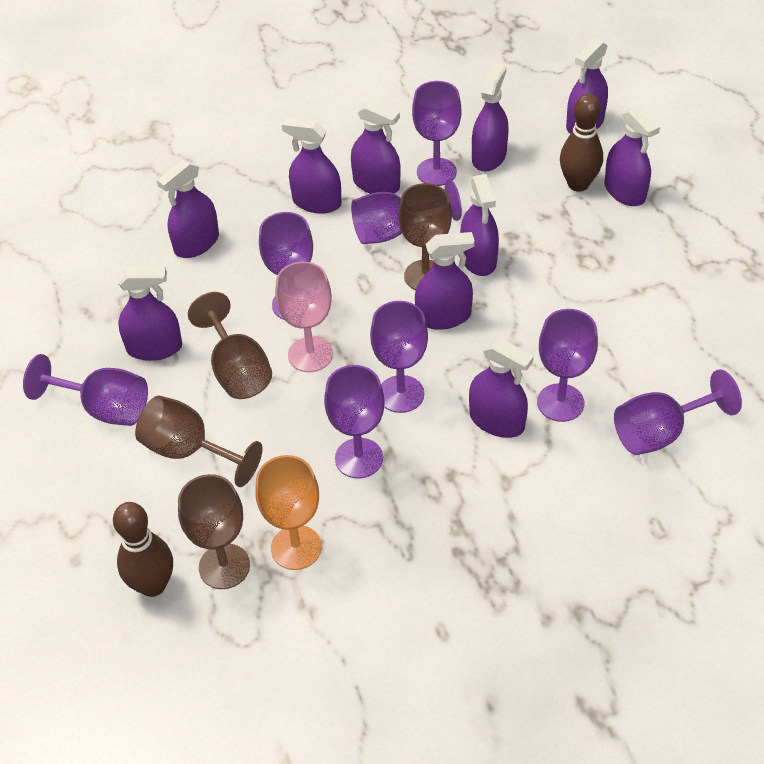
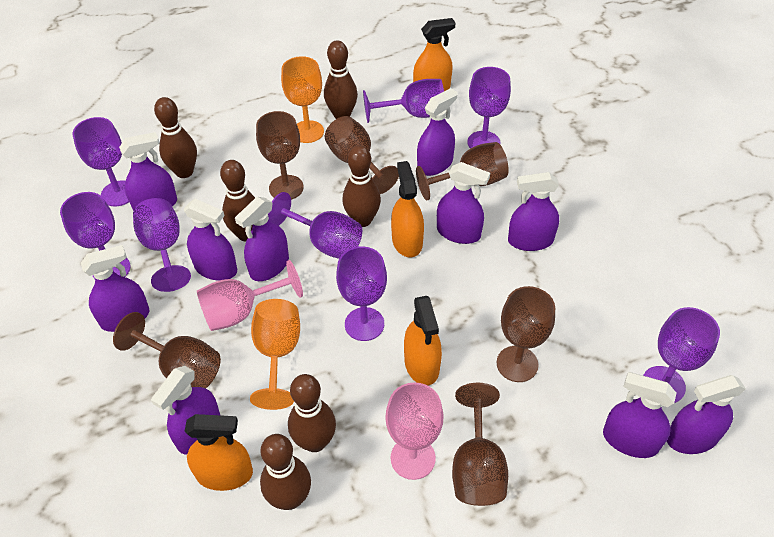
brown bowling pin: [113,502,173,597] [560,94,603,192] = 2 -> [154,97,197,178] [220,160,255,241] [260,434,311,510] [288,374,336,452] [324,40,358,119] [342,145,381,227] = 6
brown goblet: [135,396,263,487] [178,474,250,589] [188,292,272,399] [399,183,452,290] = 4 -> [113,312,221,389] [256,111,304,200] [325,116,399,194] [416,142,509,200] [452,383,508,506] [496,286,555,382] = 6
orange goblet: [255,455,322,570] = 1 -> [250,299,300,410] [281,56,324,143] = 2
orange spray bottle: none = 0 -> [185,414,253,491] [391,161,424,257] [404,296,442,386] [413,18,456,91] = 4
pink goblet: [275,262,333,372] = 1 -> [197,260,303,331] [385,382,444,480] = 2

